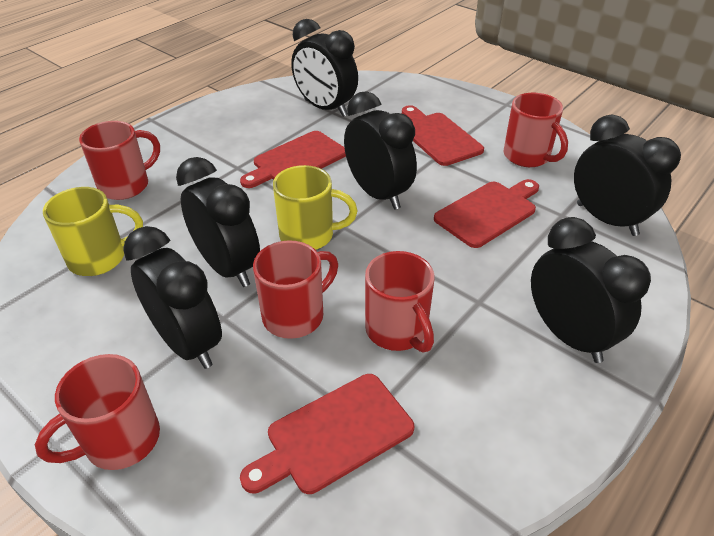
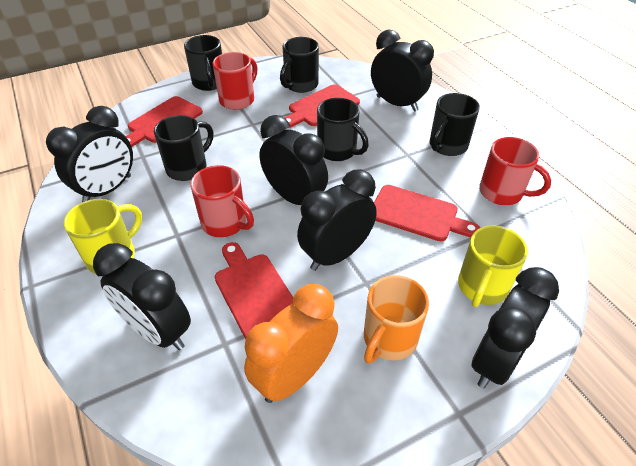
black mug: none = 0 -> [154,115,213,181] [184,35,222,91] [280,37,319,93] [317,98,369,161] [430,93,480,156] = 5
orange clock: none = 0 -> [244,284,338,403] = 1
orange mug: none = 0 -> [364,275,429,364] = 1
red mug: [35,354,160,470] [79,121,160,200] [253,240,338,339] [365,251,434,352] [504,93,568,167] = 5 -> [190,165,254,237] [213,52,257,110] [479,137,551,205] = 3

